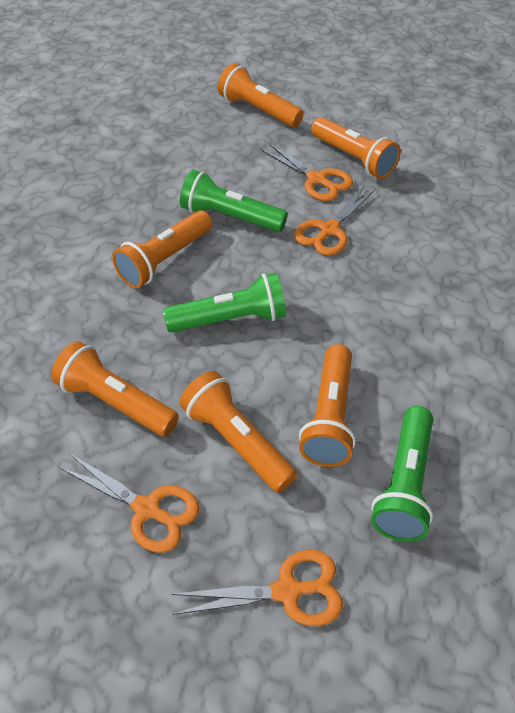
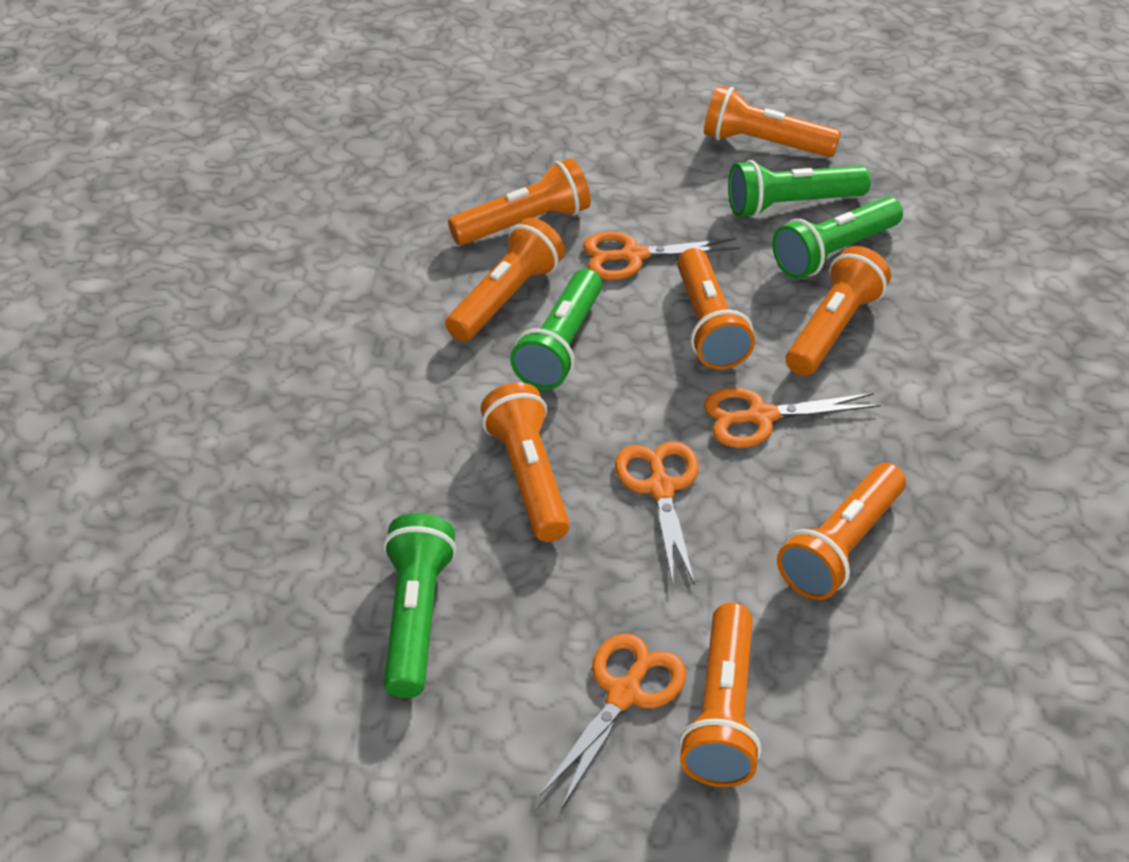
green flashlight: [163,273,286,332] [180,170,288,232] [371,406,433,542] = 3 -> [383,513,457,698] [510,269,602,390] [728,160,871,218] [772,197,903,279] = 4
orange flashlight: [51,341,179,437] [112,211,213,288] [180,371,297,493] [218,63,304,127] [299,344,356,467] [311,117,400,179] = 6 -> [445,218,565,342] [448,158,591,245] [481,382,570,542] [677,248,755,370] [679,603,761,787] [704,86,841,157] [777,463,906,600] [786,246,891,376] = 8

